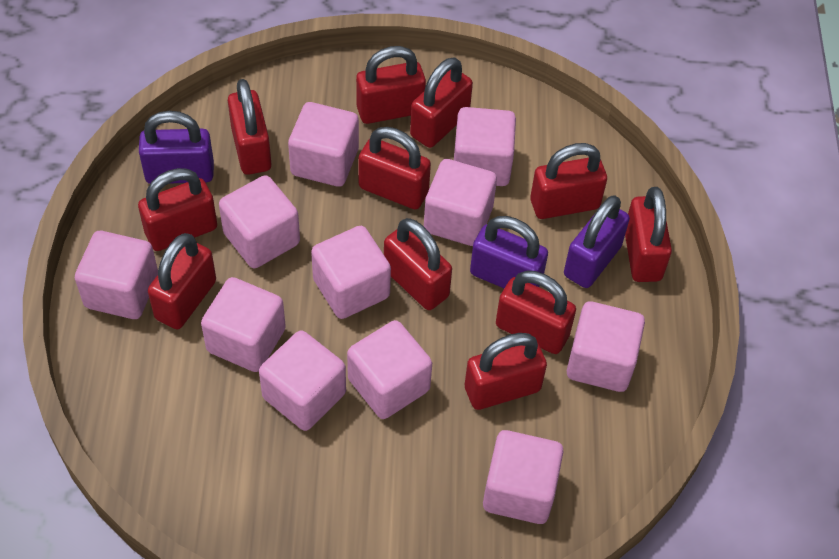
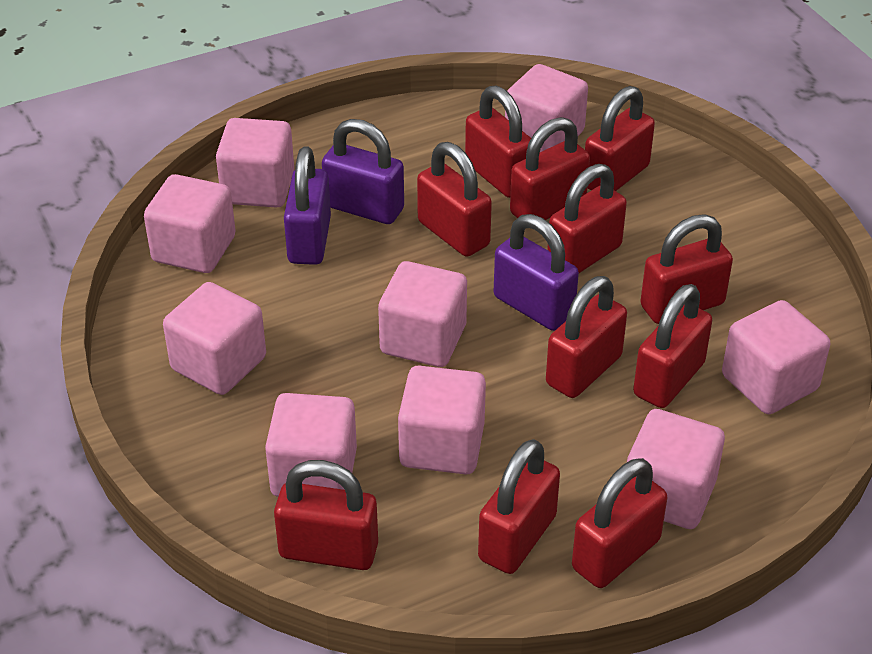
pink cube: [75,231,158,319] [201,277,286,372] [219,175,300,268] [259,331,346,431] [288,102,359,187] [311,226,391,319] [347,320,432,419] [424,159,497,246] [454,107,516,186] [483,430,564,524] [567,301,645,392] = 11 -> [144,174,236,273] [163,282,266,395] [216,118,294,208] [265,393,357,497] [378,261,467,367] [398,366,486,474] [505,64,588,152] [627,409,725,529] [722,300,830,414] = 9

